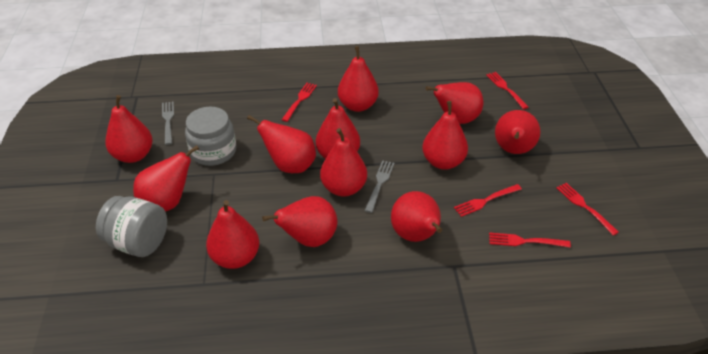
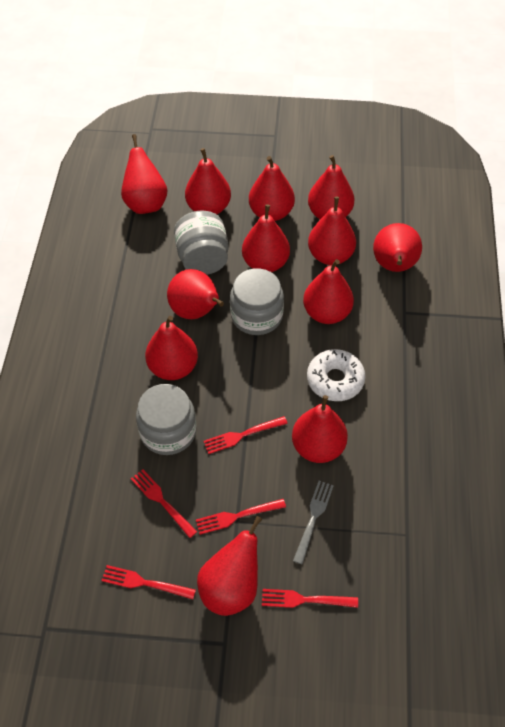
grey fork: [162,102,174,145] [365,160,394,213] = 2 -> [293,481,334,564] = 1
grey jar: [96,196,167,257] [185,107,236,166] = 2 -> [136,384,197,455] [174,211,229,275] [230,268,284,335] = 3
white donut: none = 0 -> [307,349,366,401] = 1

